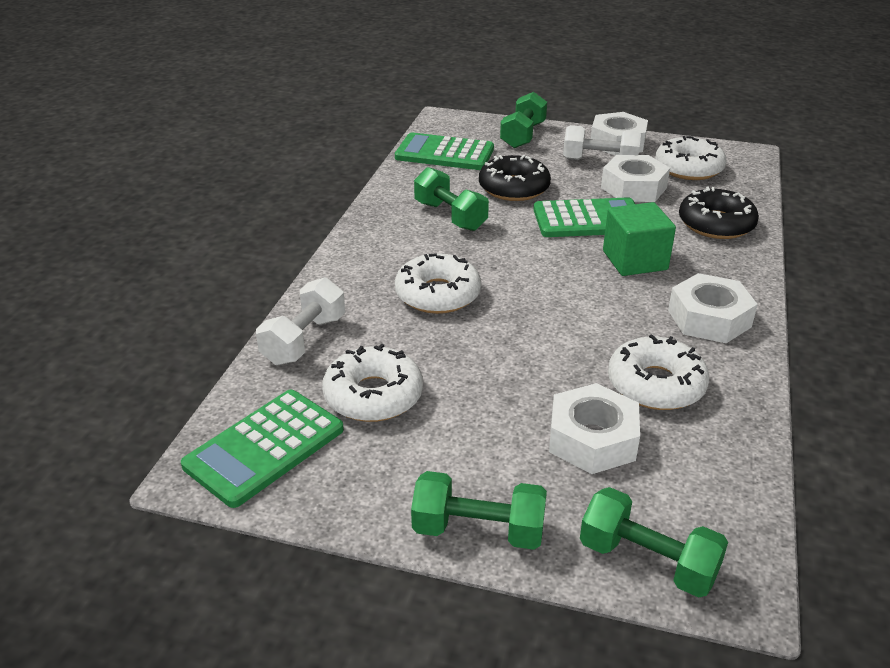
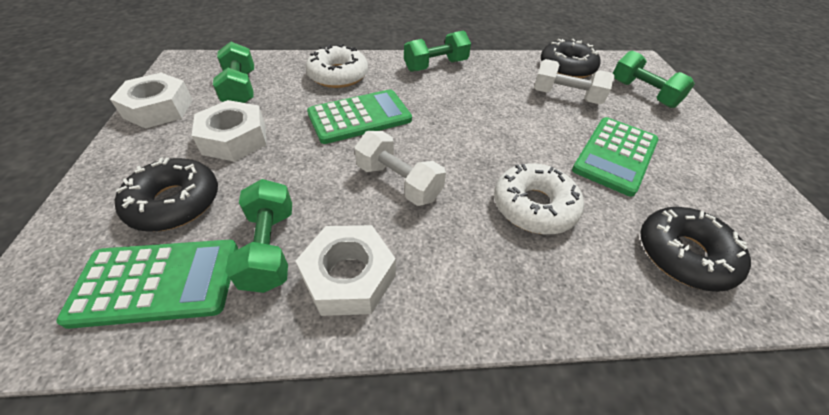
black donut: [479,155,551,201] [679,187,759,239] = 2 -> [114,157,218,232] [541,39,601,78] [640,207,751,292] = 3
green cube: [603,202,676,276] = 1 -> none = 0
white donut: [322,344,423,422] [395,253,481,314] [608,334,709,410] [655,136,727,180] = 4 -> [306,44,368,88] [494,163,584,234] = 2
white nut: [549,383,640,474] [591,112,648,156] [601,155,670,202] [668,273,758,343] = 4 -> [110,73,193,129] [192,100,267,162] [296,225,396,316] = 3

